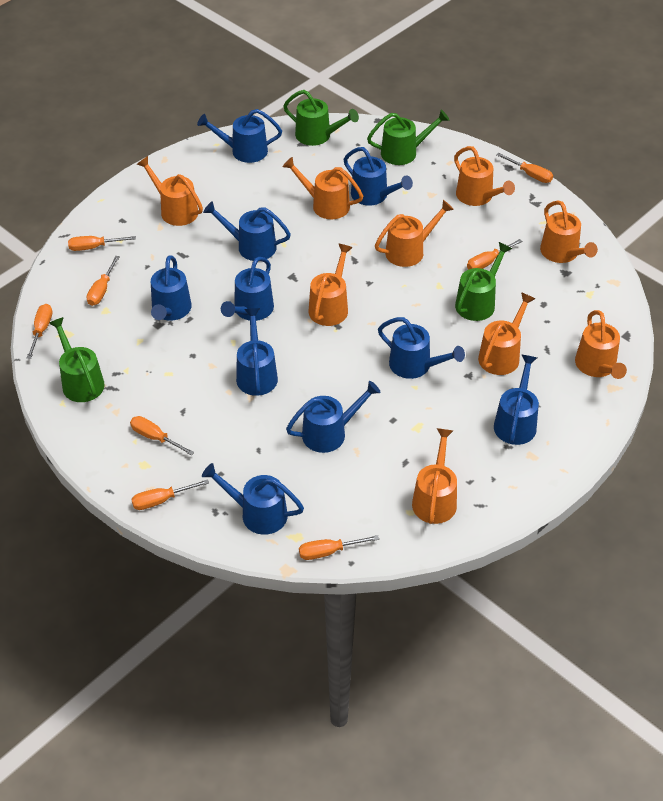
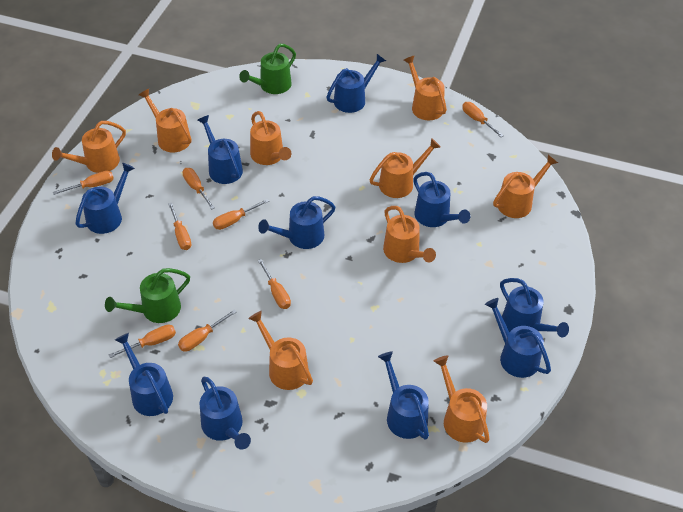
green watering can: [49,317,105,402] [283,90,359,146] [367,110,449,165] [455,242,512,321] = 4 -> [105,268,190,323] [239,44,296,94] = 2

